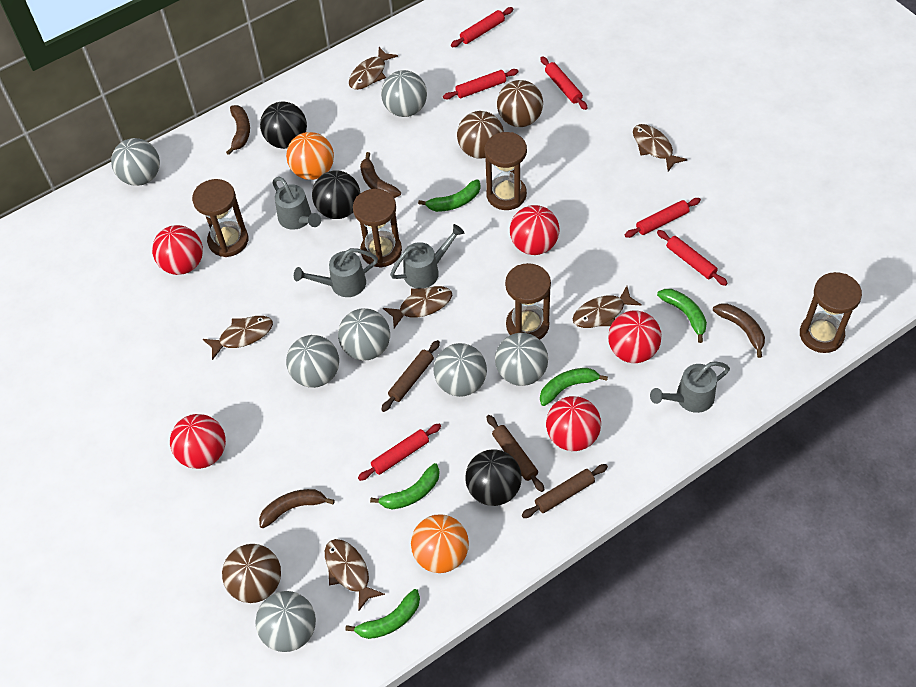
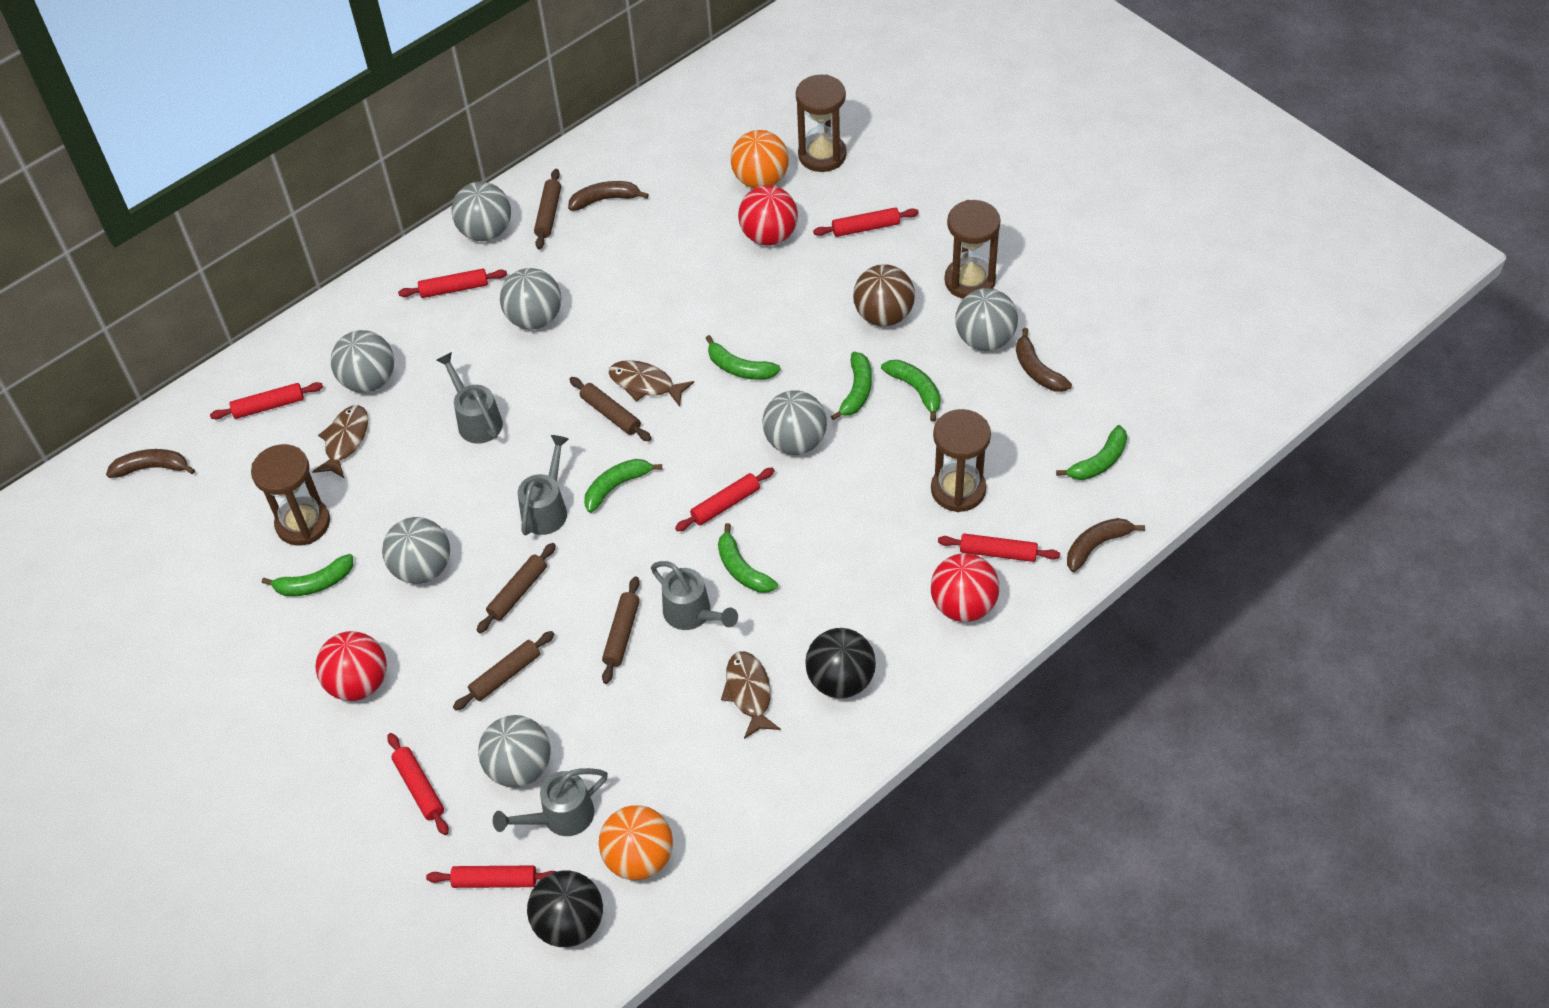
black ball: [260,102,307,149] [312,170,360,219] [465,449,522,506] = 3 -> [527,870,603,947] [805,628,876,698] = 2
brown ball: [222,544,281,603] [457,111,504,159] [497,80,543,127] = 3 -> [853,264,915,326] = 1
brown fish: [203,316,273,360] [325,539,385,611] [349,47,398,90] [383,286,452,328] [573,286,642,328] [633,124,688,171] = 6 -> [312,405,368,479] [609,360,694,407] [721,651,781,739] = 3
brown hourglass: [192,179,248,257] [353,189,402,268] [485,132,527,210] [505,263,551,340] [800,272,862,353] = 5 -> [251,444,330,545] [796,74,847,172] [931,409,991,512] [944,200,1001,299] = 4
brown rolling pin: [381,340,440,412] [487,415,545,492] [522,464,608,518] = 3 -> [453,631,555,711] [477,543,556,633] [534,169,561,249] [569,377,652,441] [602,576,640,684] = 5
green banana: [345,589,420,639] [370,463,440,509] [418,179,481,212] [540,368,608,406] [657,289,707,343] = 5 -> [262,554,353,596] [584,459,662,513] [706,335,781,380] [718,523,778,593] [831,352,872,421] [881,360,941,422] [1056,425,1127,480] = 7
red ball: [152,225,203,275] [170,414,226,469] [510,205,560,255] [546,396,601,451] [608,311,662,363] = 5 -> [316,631,387,701] [738,185,798,246] [931,553,999,622] = 3
red rolling pin: [358,424,441,481] [443,69,519,100] [451,7,513,47] [540,56,588,110] [625,198,701,238] [657,230,728,286] = 6 -> [210,382,323,420] [387,733,449,835] [398,269,507,298] [426,866,556,888] [675,468,775,531] [813,207,919,237] [938,534,1060,562] = 7

